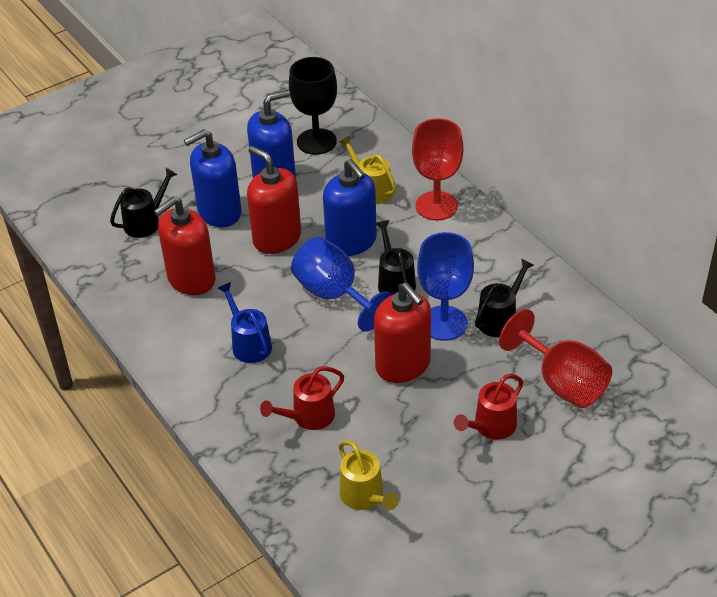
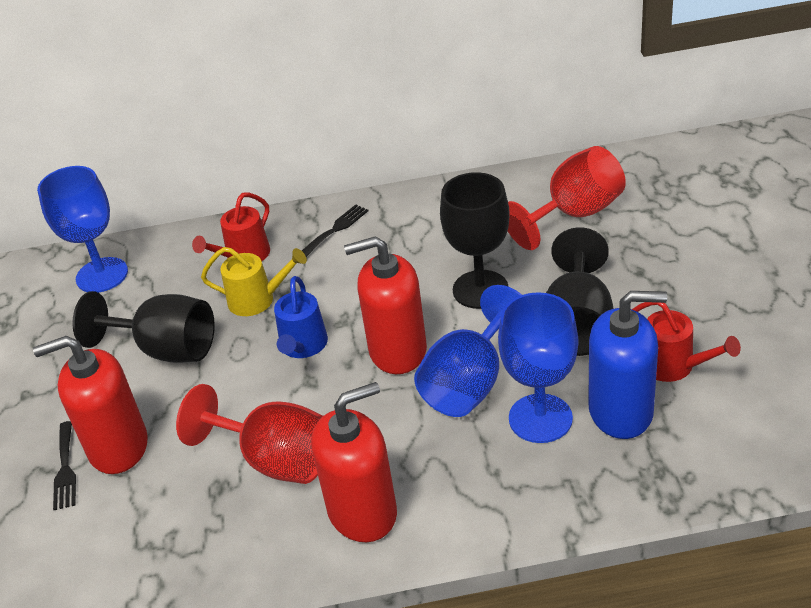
black fork: none = 0 -> [53,421,76,510] [302,204,368,257] = 2
black goblet: [289,57,337,155] = 1 -> [72,291,215,363] [440,172,510,309] [546,228,613,356] = 3
black watering can: [110,168,178,238] [376,220,416,295] [475,258,534,337] = 3 -> none = 0
blue goblet: [291,237,392,332] [417,232,474,341] = 2 -> [37,166,128,293] [414,285,522,417] [498,292,578,443] = 3
blue soap dispenser: [184,129,242,227] [247,90,296,178] [323,159,377,256] = 3 -> [588,291,667,439] = 1
yellow watering can: [339,136,396,204] [339,440,399,510] = 2 -> [201,247,307,316] = 1

